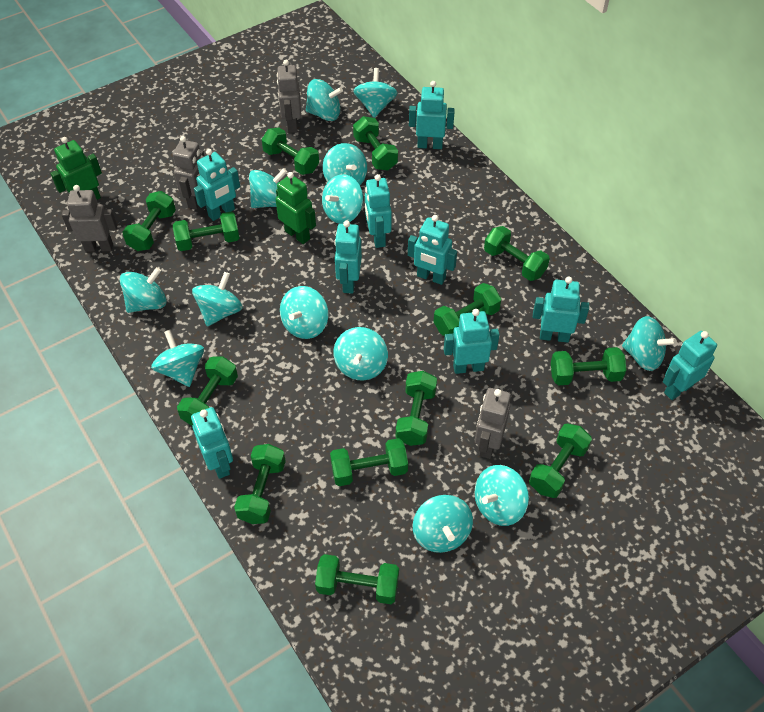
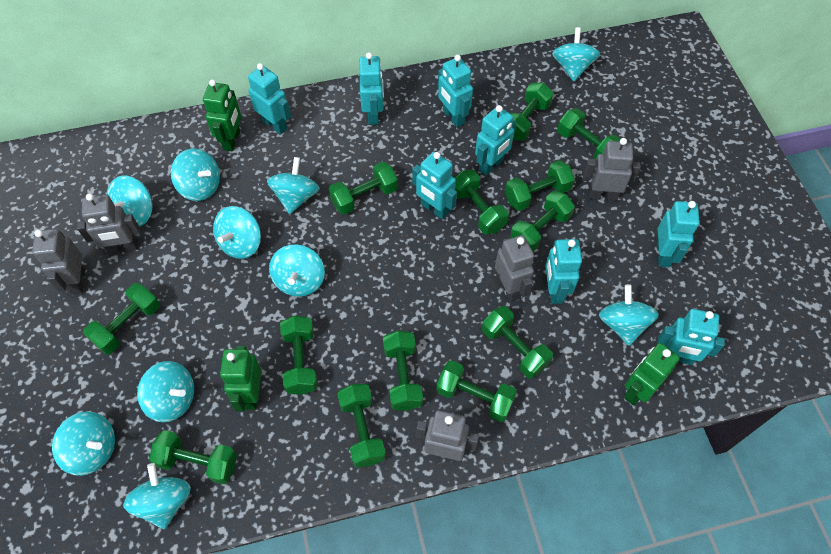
green robot: [50,137,102,200] [276,172,316,244] = 2 -> [203,80,241,151] [220,346,261,411] [624,343,680,406] = 3
grey robot: [62,185,117,252] [173,136,205,210] [277,60,301,133] [475,388,511,459] = 4 -> [32,229,85,295] [77,193,140,254] [416,410,479,461] [495,235,534,302] [583,138,641,201] = 5
turquoise robot: [191,407,233,479] [194,149,240,221] [334,221,362,293] [365,174,392,248] [408,215,457,285] [409,81,455,149] [444,309,500,374] [533,277,589,343] [663,331,717,400] = 9 -> [248,63,291,134] [359,52,384,125] [412,152,457,219] [438,55,473,127] [475,105,516,175] [545,239,582,304] [657,201,700,267] [657,309,725,365] = 8
turquoise spinning top: [120,267,166,313] [151,330,204,387] [192,272,243,327] [249,168,287,208] [280,286,328,339] [306,79,343,121] [322,174,363,224] [323,143,367,185] [333,327,388,380] [353,68,398,118] [413,495,473,553] [474,465,529,526] [622,316,677,371] = 13 -> [52,412,115,476] [107,176,152,227] [123,463,191,529] [137,361,194,422] [171,149,220,201] [213,206,261,259] [267,157,320,214] [269,245,325,297] [552,28,600,81] [599,284,659,346] = 10

